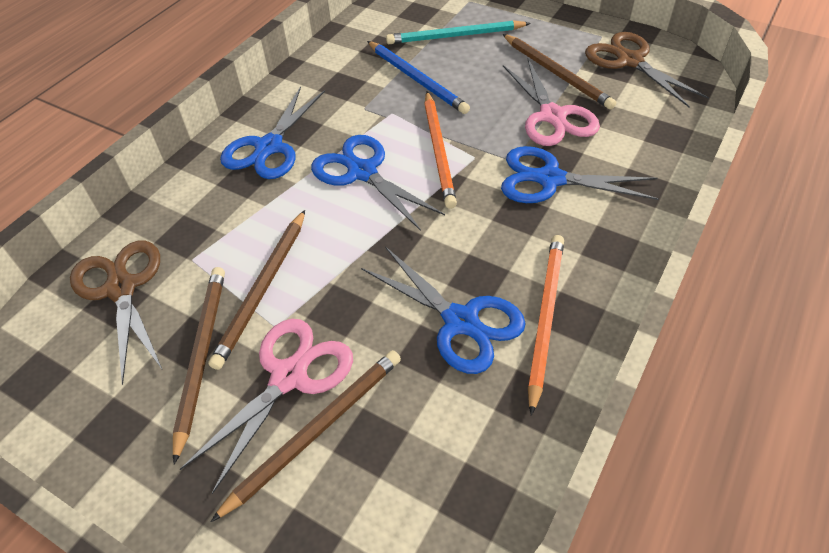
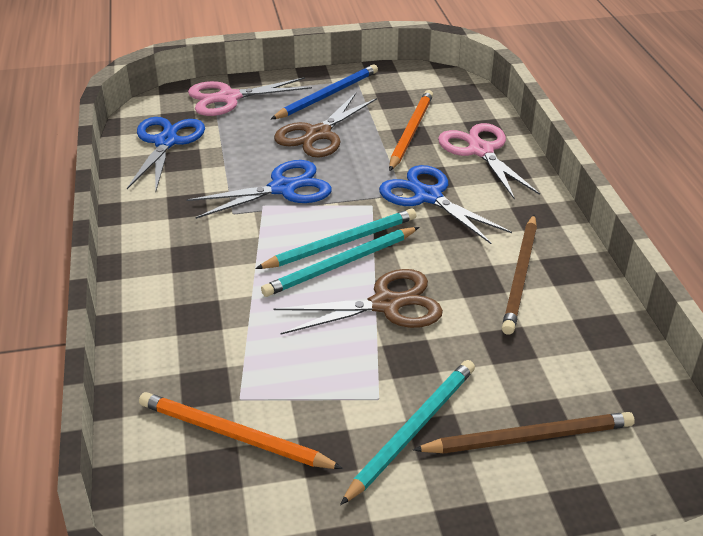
blue scissors: [220,86,325,179] [311,135,445,231] [361,246,526,374] [501,146,659,203] = 4 -> [127,117,205,191] [186,160,332,219] [379,165,512,244] = 3
brown pencil: [172,267,225,465] [208,210,305,370] [211,350,401,522] [503,34,616,110] = 4 -> [413,412,635,454] [502,215,537,335] = 2
turquoise pencil: [386,20,531,44] = 1 -> [255,208,416,269] [261,227,419,297] [340,360,475,505] = 3

